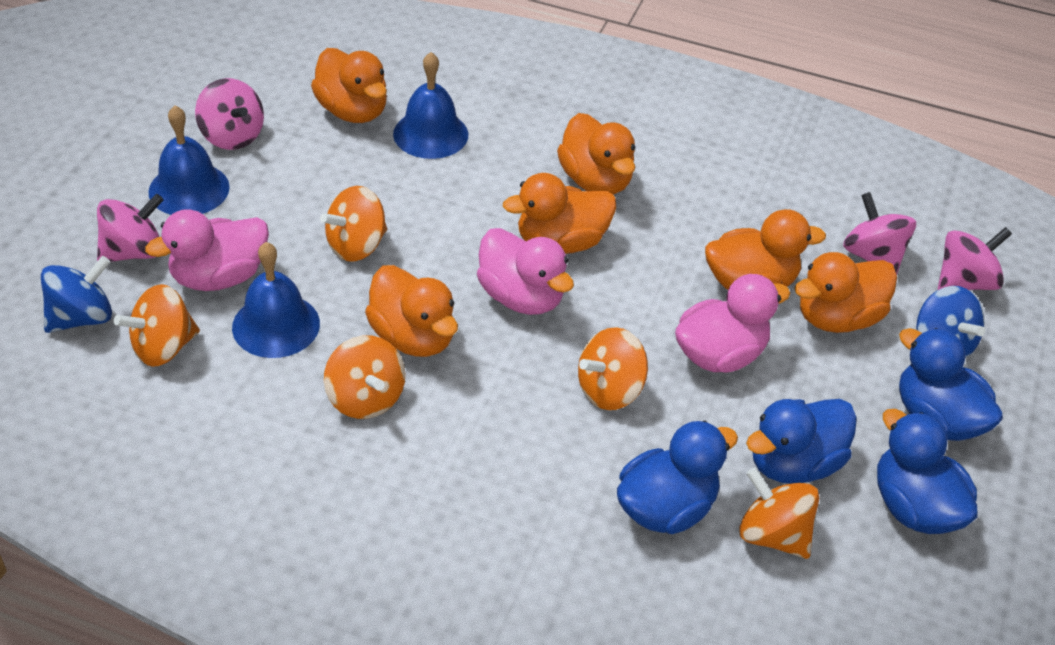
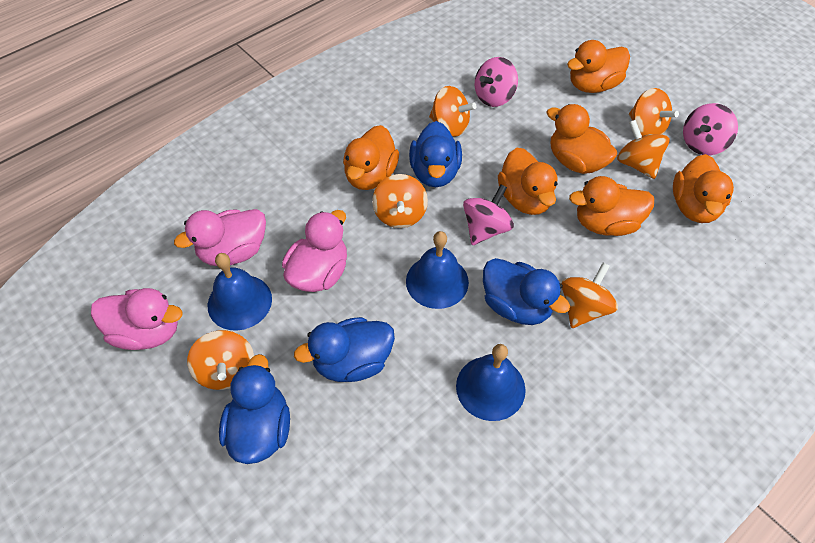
blue spinning top: [41,256,112,333] [916,286,985,358] = 2 -> none = 0
orange spinning top: [114,284,200,367] [320,186,387,262] [324,335,405,419] [578,327,648,410] [739,467,819,559] = 5 -> [187,330,254,390] [372,174,428,228] [429,86,476,137] [562,263,618,328] [617,120,669,179] [629,88,679,136] = 6
pink spinning top: [97,194,164,262] [195,78,264,150] [843,192,916,275] [938,227,1012,290] = 4 -> [463,184,514,245] [475,57,518,107] [683,103,738,155] = 3

